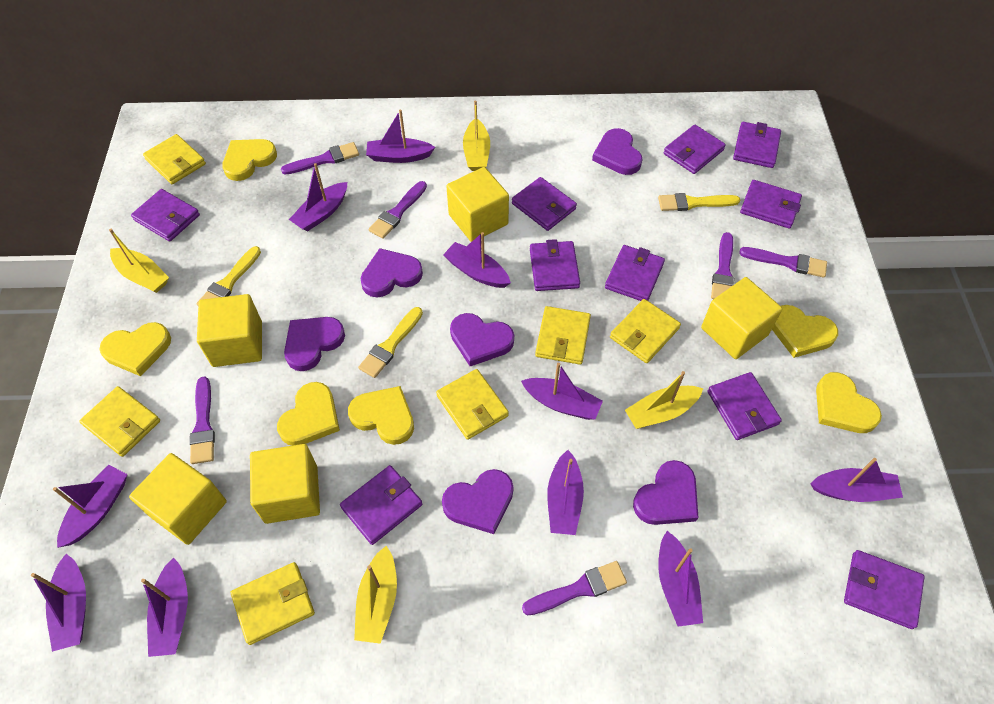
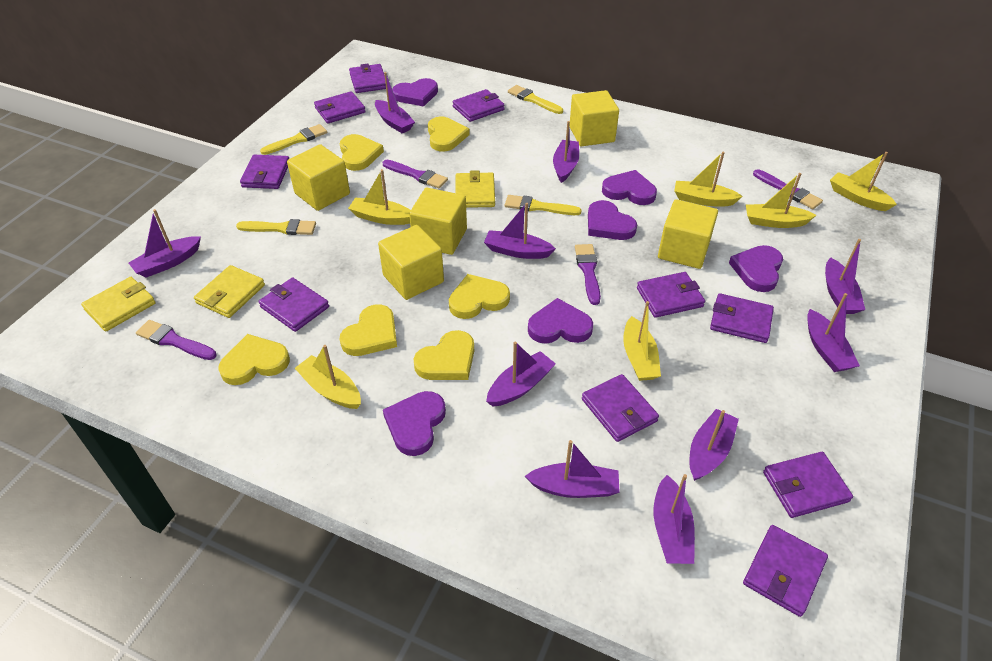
purple brush: [189,376,215,464] [281,142,359,175] [369,181,427,239] [522,561,627,615] [711,232,734,299] [739,247,827,278] = 6 -> [136,320,216,360] [383,160,448,188] [575,244,601,305] [753,169,823,209] = 4
yellow boat: [109,229,169,293] [354,546,397,644] [463,101,490,171] [625,371,703,429] = 4 -> [295,345,361,409] [348,169,411,225] [623,301,661,381] [674,152,743,206] [746,173,817,228] [830,152,897,211] = 6
yellow brush: [196,246,261,306] [358,307,423,378] [658,193,740,211] = 3 -> [236,219,316,235] [260,124,327,155] [505,195,582,215] [508,85,563,114] = 4
yellow wallet: [79,386,160,457] [143,134,206,184] [231,562,315,645] [436,369,509,440] [535,306,591,365] [610,299,681,363] = 6 -> [81,277,156,332] [194,265,265,318] [455,170,495,208] = 3

